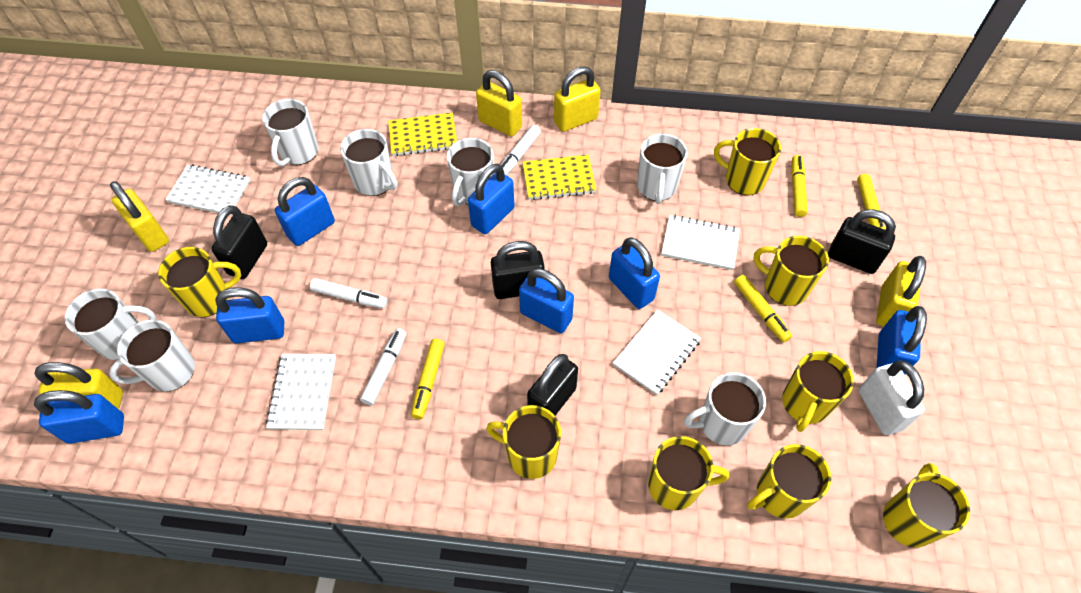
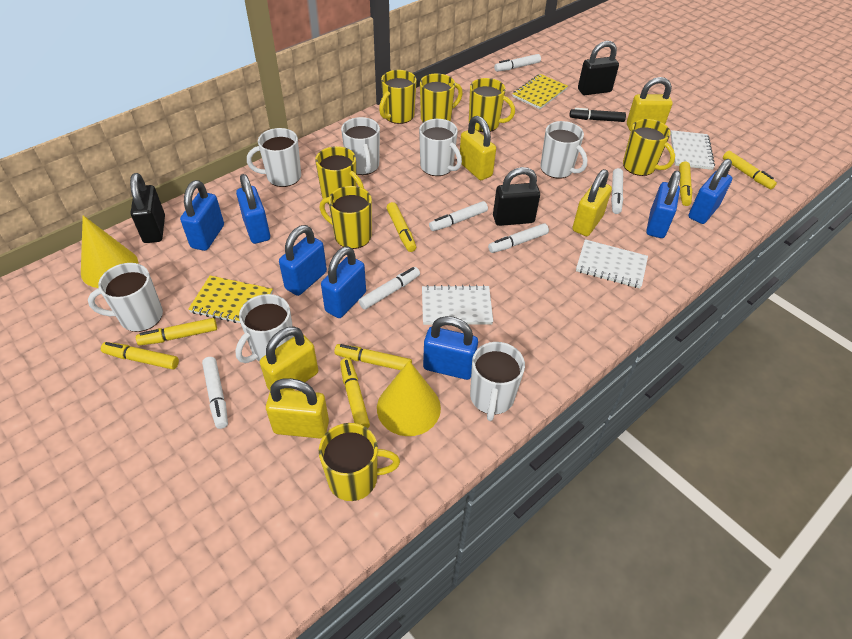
black marker: none = 0 -> [569,108,626,122] = 1
black padlock: [211,205,267,279] [491,241,545,299] [527,354,578,415] [828,209,896,274] = 4 -> [130,173,165,243] [493,167,540,226] [578,41,619,95] = 3
white marker: [310,278,387,308] [360,328,406,405] [501,125,541,175] = 3 -> [202,357,228,429] [359,267,420,310] [429,201,488,231] [488,223,549,253] [494,54,541,72] [611,168,623,214] = 6
white notebook: [165,164,250,216] [266,354,336,430] [613,309,701,395] [661,215,740,270] = 4 -> [422,285,493,325] [576,239,648,288] [670,130,715,170] = 3
white padlock: [859,360,925,435] = 1 -> none = 0
yellow cone: none = 0 -> [81,215,138,288] [377,361,441,436] = 2
yellow marker: [411,339,445,419] [734,275,792,343] [791,155,808,217] [857,174,885,230] = 4 -> [101,342,179,369] [136,318,217,346] [334,344,412,370] [340,358,370,428] [387,202,416,252] [679,161,692,206] [723,151,777,189] = 7
yellow mug: [158,247,241,317] [486,405,561,479] [648,436,729,510] [714,128,781,195] [747,444,831,519] [754,236,829,306] [782,351,854,432] [883,463,970,547] = 8 -> [315,146,364,204] [319,186,372,249] [319,423,400,501] [379,70,417,124] [420,73,463,123] [469,78,515,132] [623,119,675,176] = 7

